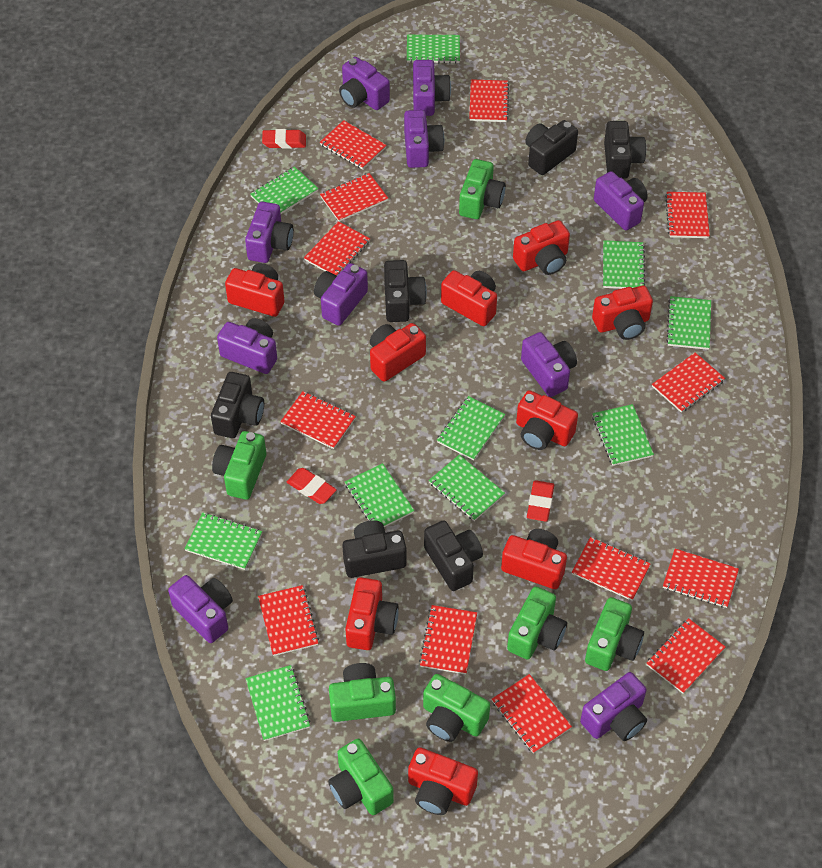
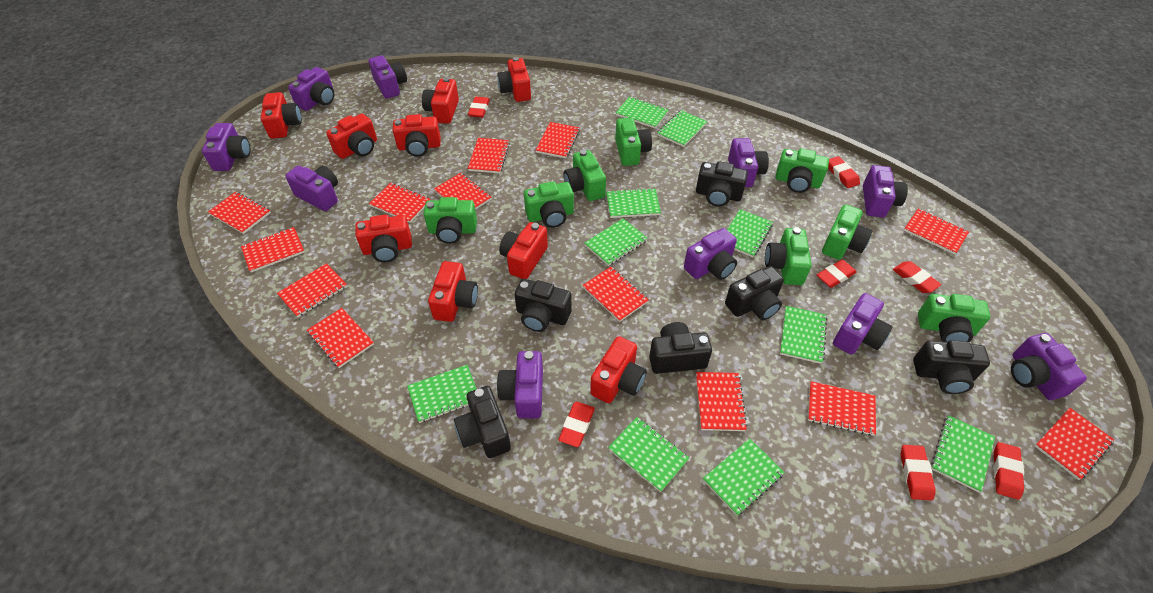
green camera: [212,431,266,500] [328,739,394,815] [329,663,396,722] [423,674,490,742] [459,159,506,219] [507,586,567,659] [585,597,644,671] = 7 -> [424,197,477,244] [524,182,574,228] [564,150,606,201] [615,118,652,166] [765,227,812,285] [775,148,829,193] [822,204,872,260] [918,294,990,342] = 8
red eraser: [262,129,306,149] [287,468,337,504] [527,480,554,522] = 3 -> [468,97,490,118] [559,402,595,447] [817,259,857,288] [828,156,860,188] [893,261,942,293] [901,445,936,501] [993,442,1024,500] = 7

